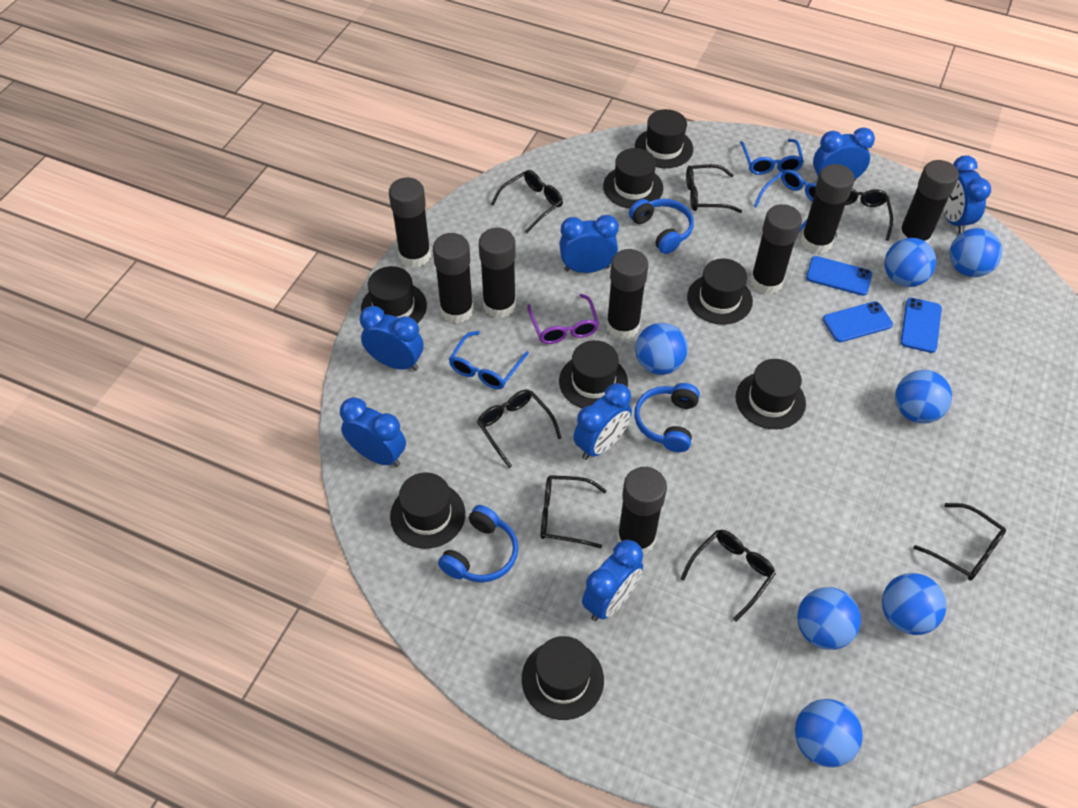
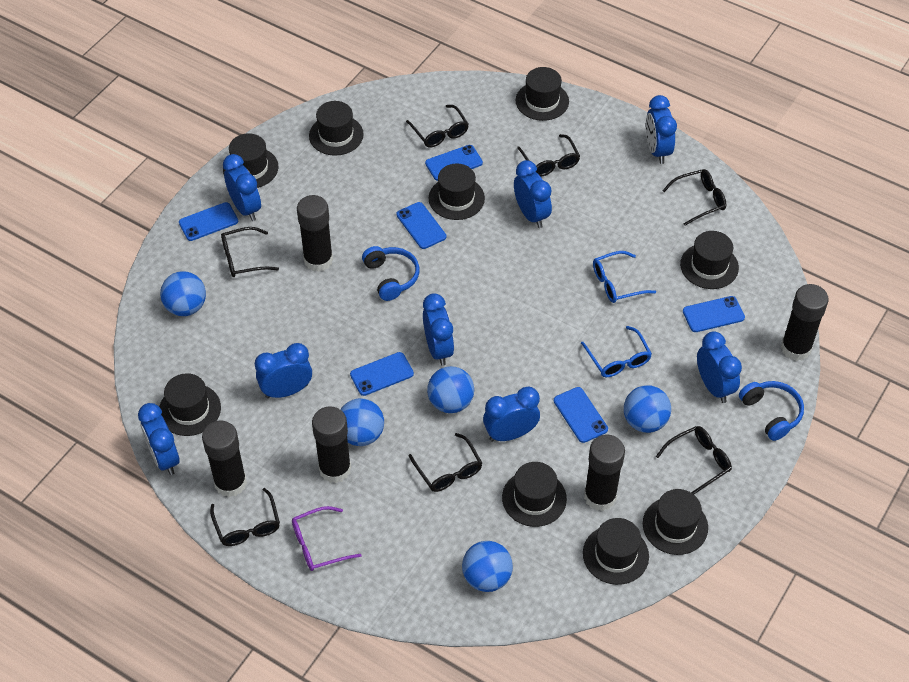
black glue stick: [389,177,431,267] [433,233,474,323] [479,228,516,318] [606,249,648,339] [617,467,667,554] [750,204,802,294] [801,164,855,254] [898,160,959,244] = 8 -> [202,421,247,497] [297,195,333,272] [312,406,351,483] [584,434,625,511] [781,284,829,361] = 5
black hat: [361,266,427,324] [390,472,465,549] [522,636,604,720] [559,340,628,408] [603,148,663,209] [635,109,693,168] [687,259,753,325] [736,359,806,429] = 8 -> [159,373,221,436] [223,133,278,188] [309,101,364,156] [429,163,485,220] [502,462,567,527] [516,67,569,121] [583,518,649,585] [643,489,708,555] [680,231,739,289] = 9
blue ball: [635,323,688,375] [795,699,863,768] [797,587,861,650] [882,573,947,635] [884,238,936,287] [895,370,952,424] [950,228,1002,277] = 7 -> [160,271,206,316] [340,398,384,446] [427,366,474,413] [462,541,513,592] [624,385,671,433] = 5
blue clock: [340,397,406,467] [360,306,424,371] [559,215,619,273] [573,383,632,460] [582,540,643,621] [813,127,875,184] [943,156,991,234] = 7 -> [138,403,180,475] [223,154,261,221] [255,343,312,398] [423,293,454,366] [483,387,540,442] [514,160,552,228] [646,95,677,164] [697,331,742,403] = 8
blue glasses: [449,331,529,389] [740,139,804,175] [754,169,816,232] = 3 -> [581,326,652,377] [593,251,656,303] = 2
blue headphones: [438,505,518,582] [629,199,694,254] [634,383,700,452] = 3 -> [362,246,419,301] [739,381,804,441] = 2
blue phone: [806,256,872,296] [823,301,893,342] [900,298,942,353] = 3 -> [179,202,238,241] [350,352,414,396] [397,202,446,249] [425,145,483,181] [554,387,608,443] [683,296,745,332] = 6

